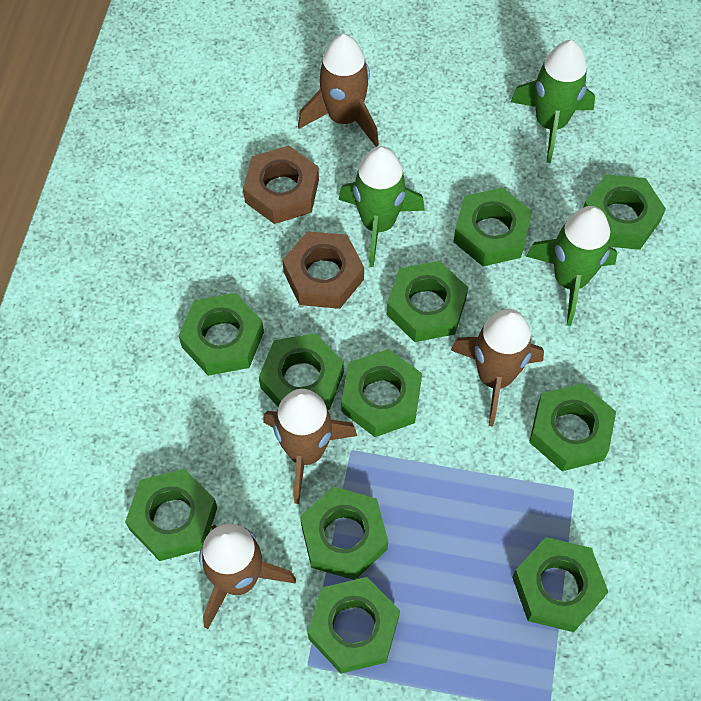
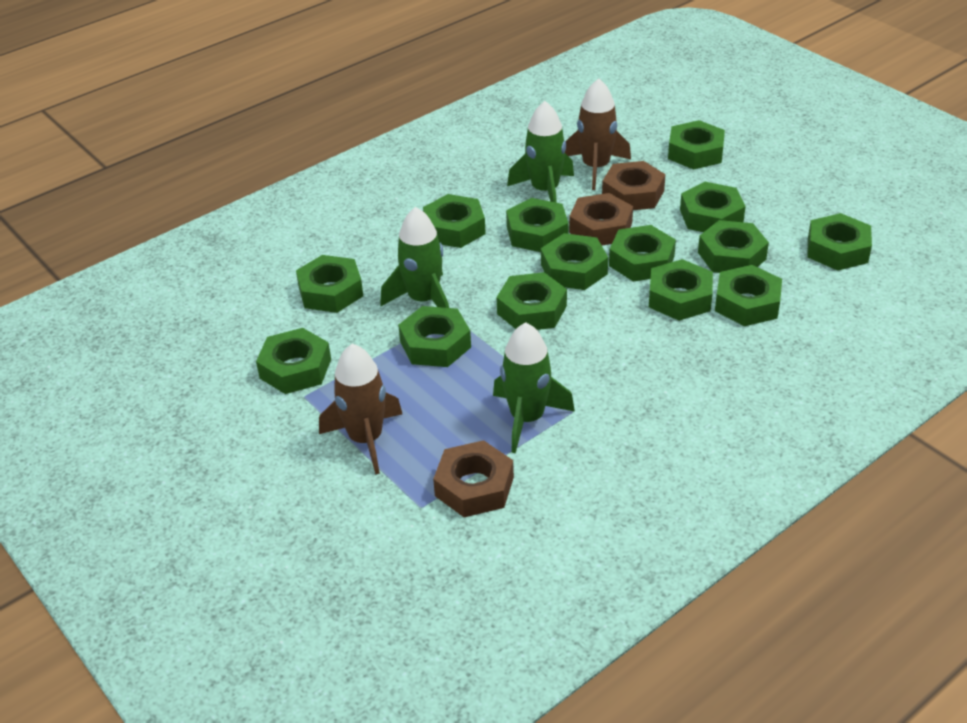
brown nut: [243,146,319,224] [282,231,364,309] = 2 -> [433,440,514,517] [569,193,633,246] [602,161,665,210] = 3
brown rocket: [199,524,296,629] [263,389,357,504] [298,34,379,147] [451,309,544,426] = 4 -> [319,344,402,475] [565,78,631,190] = 2
green nut: [125,469,217,561] [179,293,264,376] [259,333,344,410] [300,487,388,580] [308,577,400,674] [341,349,422,437] [387,261,468,342] [453,187,532,267] [512,537,608,632] [529,383,616,471] [583,174,666,250] = 11 -> [256,328,331,394] [296,255,363,313] [398,306,471,367] [423,194,486,248] [497,272,567,330] [506,198,569,252] [541,233,608,290] [609,225,676,281] [649,259,713,321] [668,120,725,170] [680,182,746,232] [698,220,769,273] [715,265,782,326] [807,213,872,271] = 14

